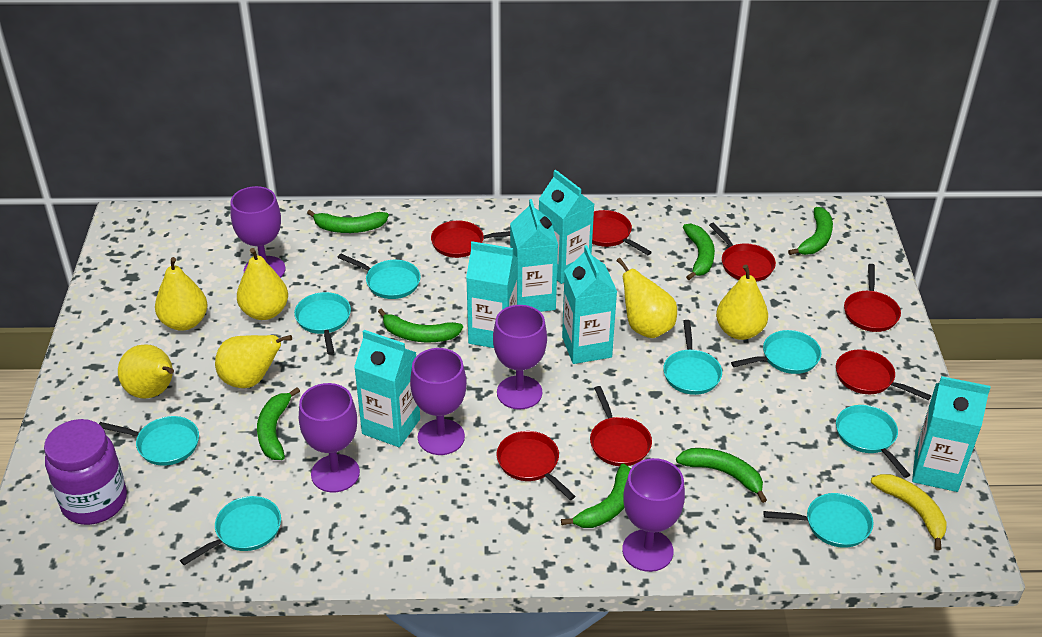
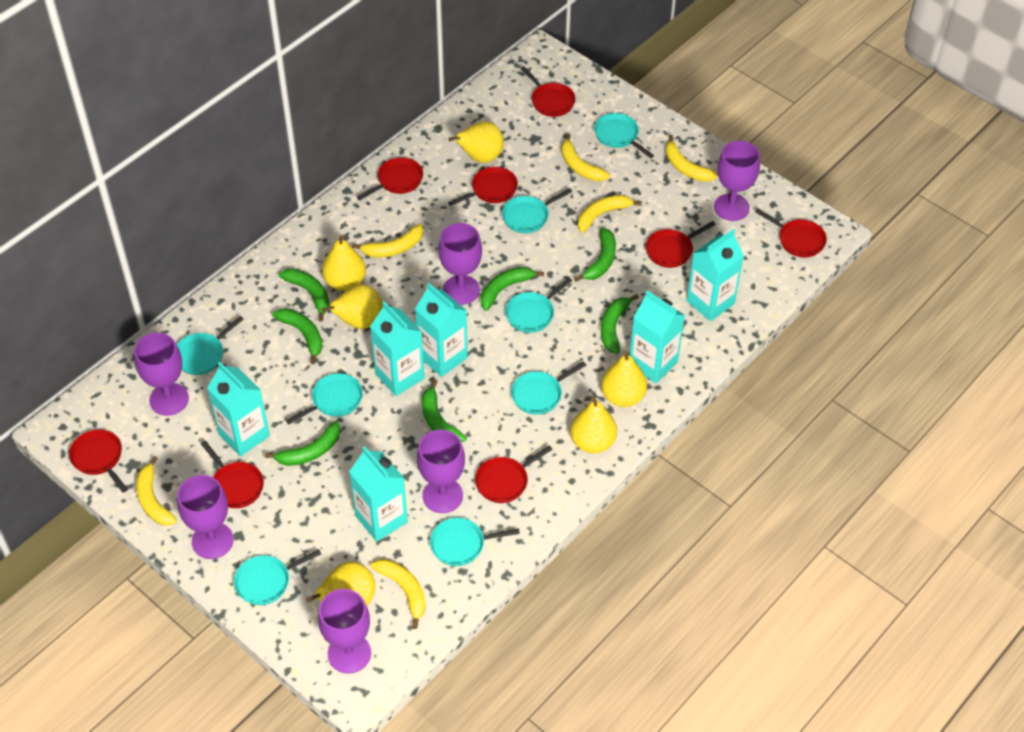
purple goblet: [230,186,286,278] [299,383,360,493] [410,348,467,455] [493,305,547,410] [622,458,685,572] = 5 -> [134,333,189,416] [177,475,234,559] [318,589,371,674] [417,430,465,513] [438,223,482,305] [714,141,760,221] = 6
purple jar: [44,419,127,525] = 1 -> none = 0
red pan: [431,221,510,258] [497,431,575,500] [590,386,652,466] [592,210,652,255] [709,223,776,282] [836,349,931,400] [844,264,901,332] = 7 -> [69,429,128,493] [201,441,264,508] [357,157,423,201] [448,167,518,206] [475,445,553,503] [520,66,576,117] [646,221,716,268] [755,209,827,257] = 8
yellow banana: [871,474,947,550] = 1 -> [136,456,177,526] [352,224,424,257] [371,559,426,629] [561,133,610,181] [578,195,642,233] [666,135,718,182] = 6

